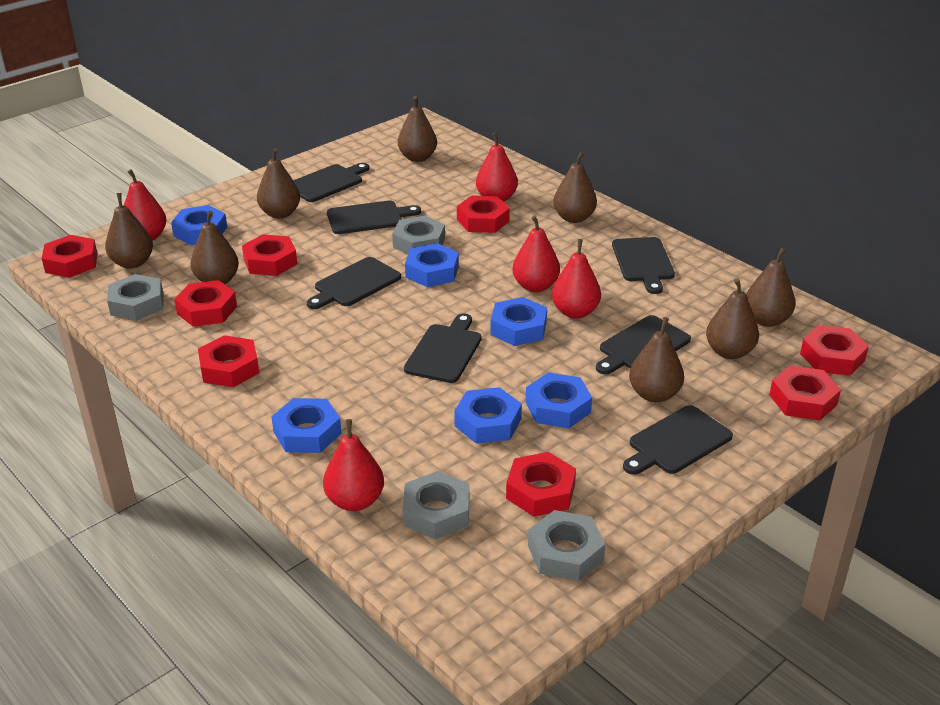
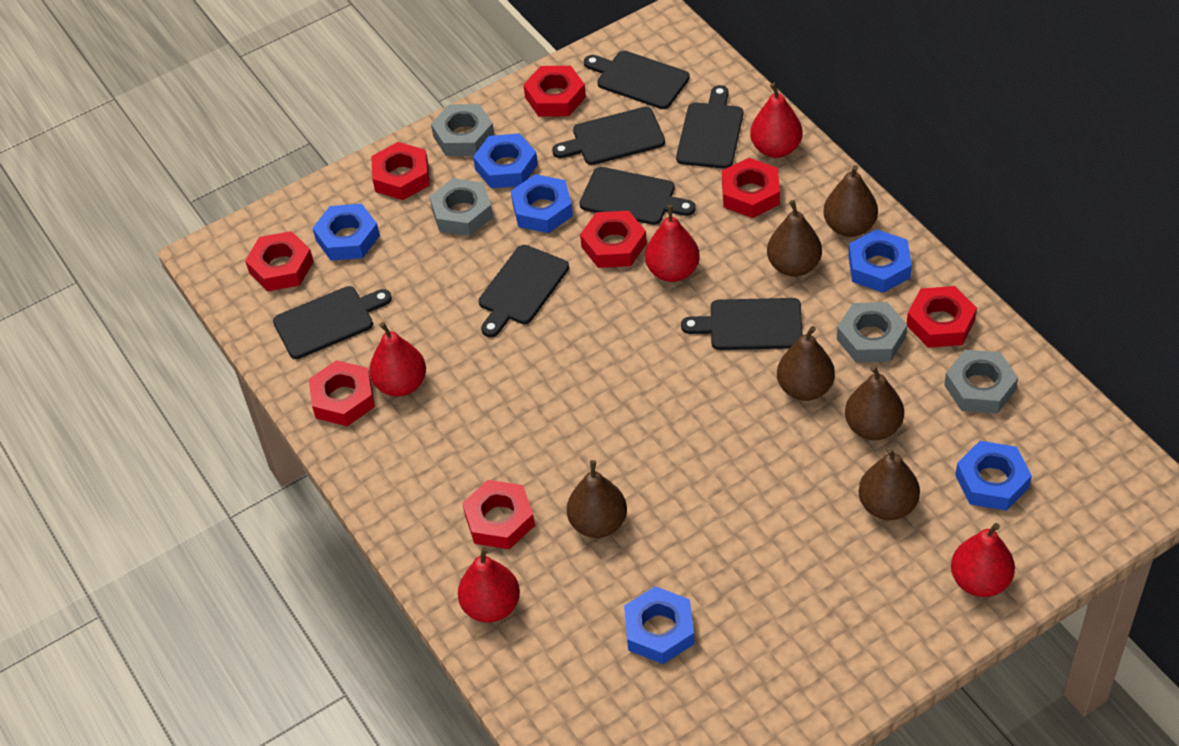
brown pear: [105,193,153,269] [191,211,239,284] [257,148,300,218] [398,96,437,162] [553,152,597,223] [629,317,684,402] [706,278,759,359] [746,247,796,327] = 8 -> [567,460,627,538] [767,200,822,277] [777,326,835,401] [823,165,878,237] [845,365,904,440] [859,447,920,520] = 6

